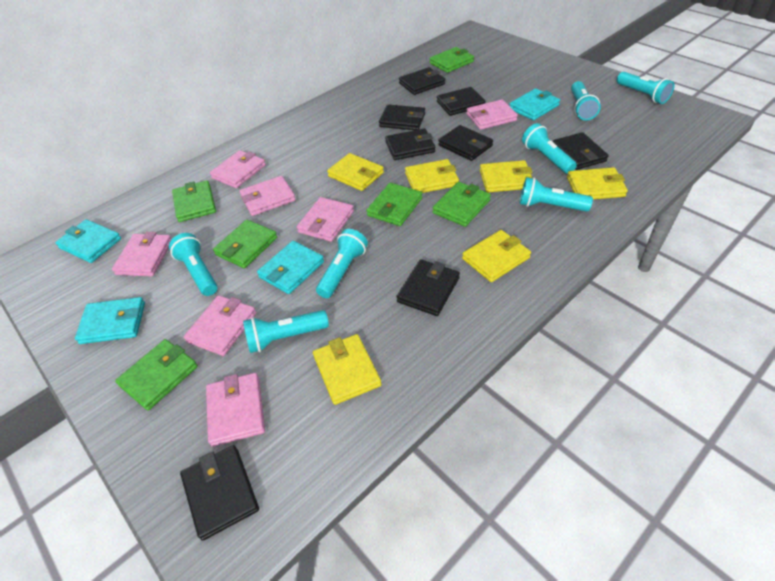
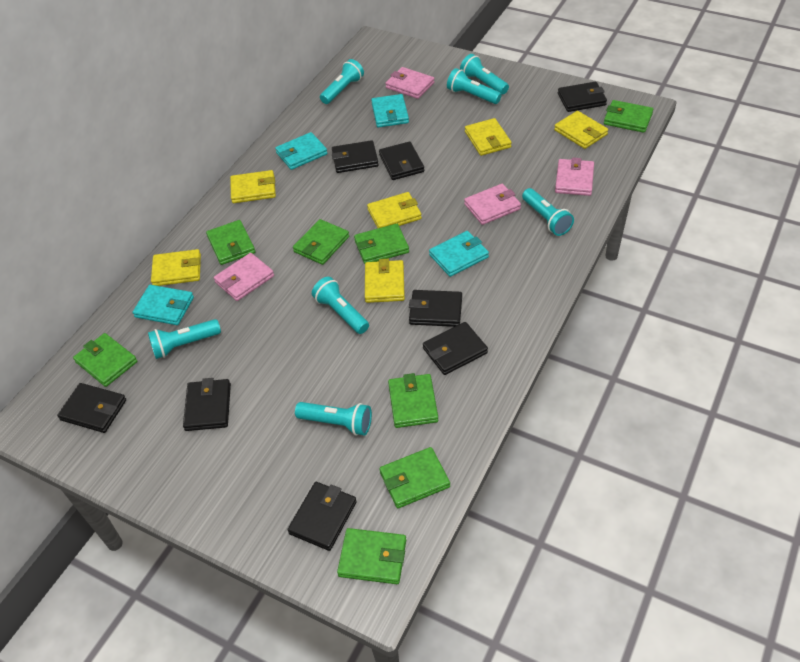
green wallet: [115,339,198,410] [172,180,216,222] [213,220,277,268] [366,183,422,226] [430,47,474,73] [433,182,491,227] = 6 -> [73,333,137,387] [206,220,255,265] [293,219,349,265] [337,528,406,584] [354,224,409,264] [379,447,450,508] [388,373,438,428] [604,100,653,133] = 8
pink wallet: [112,232,172,276] [184,295,256,356] [206,373,265,447] [210,150,266,188] [239,176,296,216] [297,197,354,242] [466,99,518,130] = 7 -> [214,253,274,301] [385,67,435,99] [464,184,521,225] [555,158,594,196] = 4

